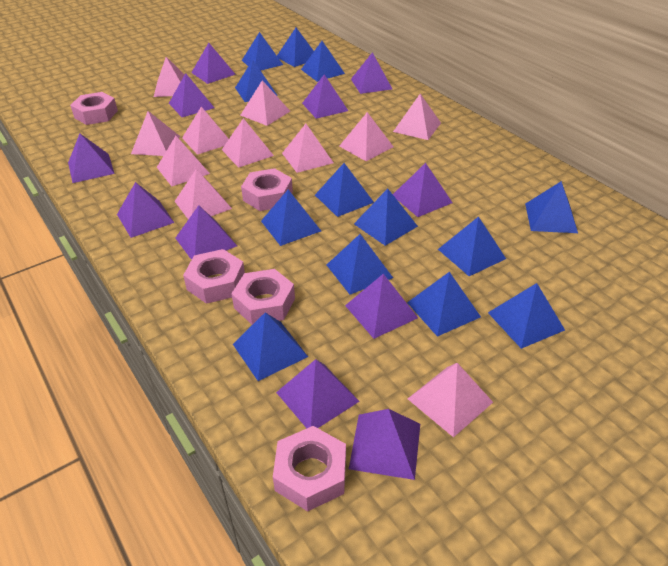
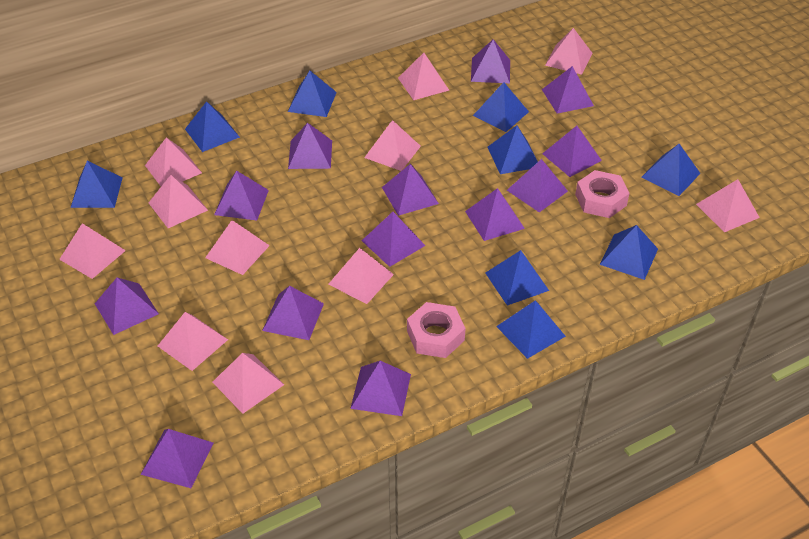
blue pyramid: [233,312,308,381] [235,60,278,102] [242,32,283,71] [261,190,321,246] [277,28,314,67] [301,41,345,82] [315,163,374,217] [327,234,393,294] [354,189,418,246] [407,272,481,337] [438,216,506,276] [488,283,565,349] [525,181,578,233] = 13 -> [70,161,123,208] [185,101,240,152] [288,70,337,117] [473,82,529,132] [485,250,549,306] [488,125,538,174] [496,300,566,359] [600,225,658,280] [642,144,701,196] = 9
pink nut: [70,92,118,125] [183,249,245,304] [231,269,295,325] [241,168,293,211] [273,426,346,511] = 5 -> [407,302,466,358] [575,170,630,218] = 2
purple pyramid: [68,134,115,183] [117,182,174,238] [169,73,214,117] [175,205,237,260] [191,43,236,84] [276,359,360,428] [302,74,348,119] [345,274,418,339] [349,409,420,480] [351,52,392,94] [393,163,452,217] = 11 -> [95,277,159,335] [141,429,213,488] [214,170,269,220] [262,286,324,340] [288,123,332,169] [350,361,411,416] [362,212,426,267] [382,164,439,216] [465,188,525,241] [471,39,510,83] [507,159,568,212] [542,66,594,114] [542,126,602,177] = 13

